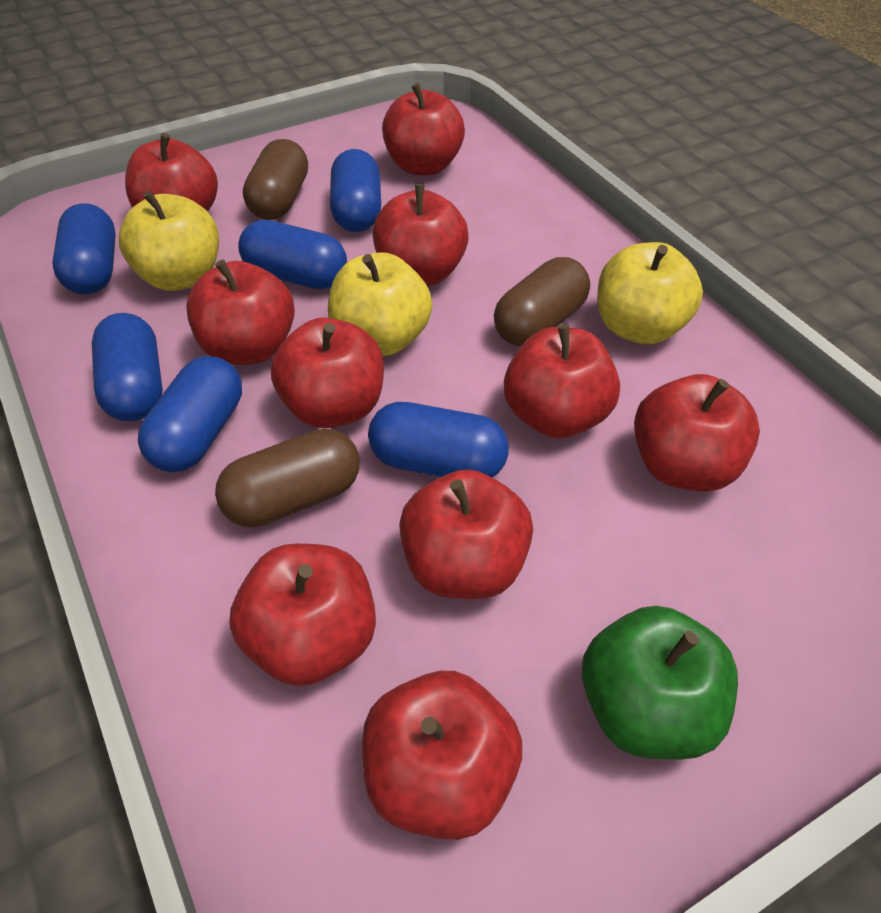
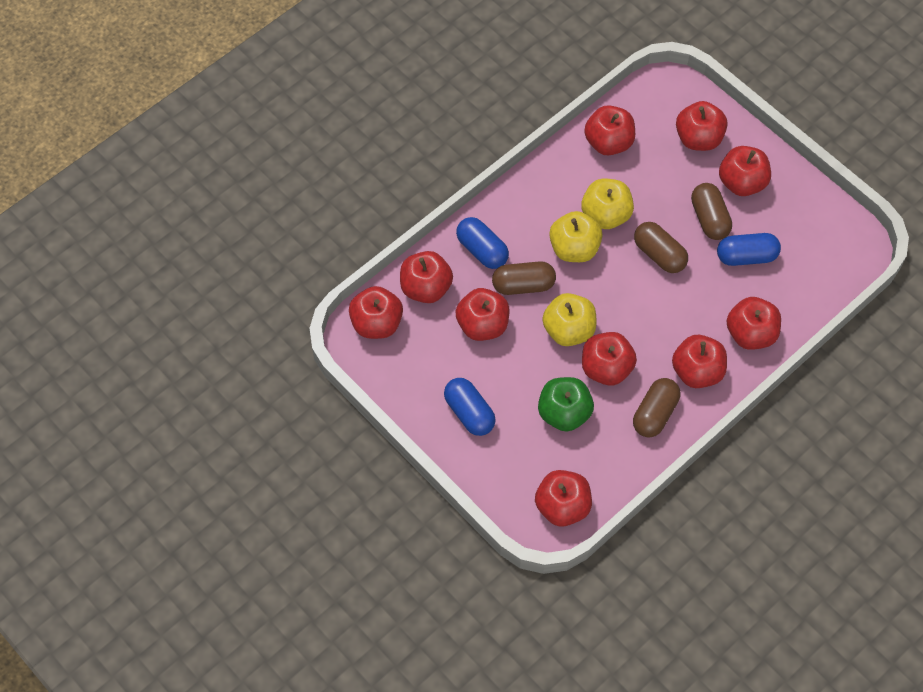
blue capsule: [52,203,116,294] [92,313,163,421] [138,356,242,472] [238,220,347,290] [330,149,381,232] [368,402,509,477] = 6 -> [444,378,496,436] [456,217,509,269] [717,233,781,266] = 3
brown capsule: [215,429,360,527] [243,139,308,220] [494,257,590,346] = 3 -> [492,261,556,295] [633,378,680,438] [634,222,688,273] [691,183,732,240] = 4

